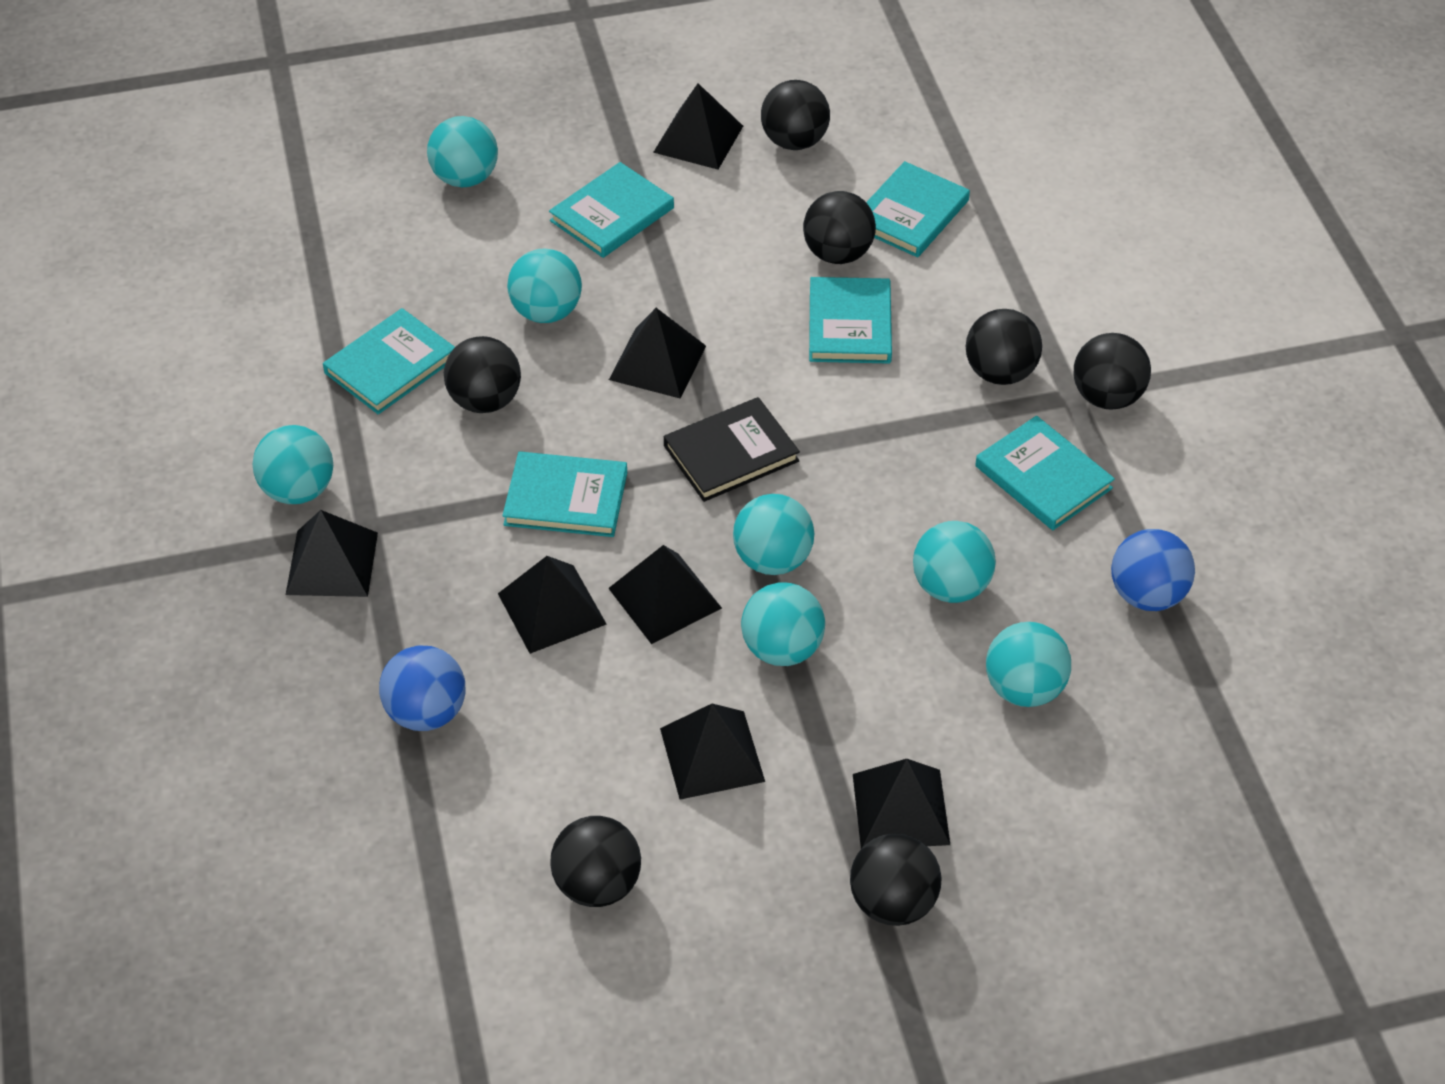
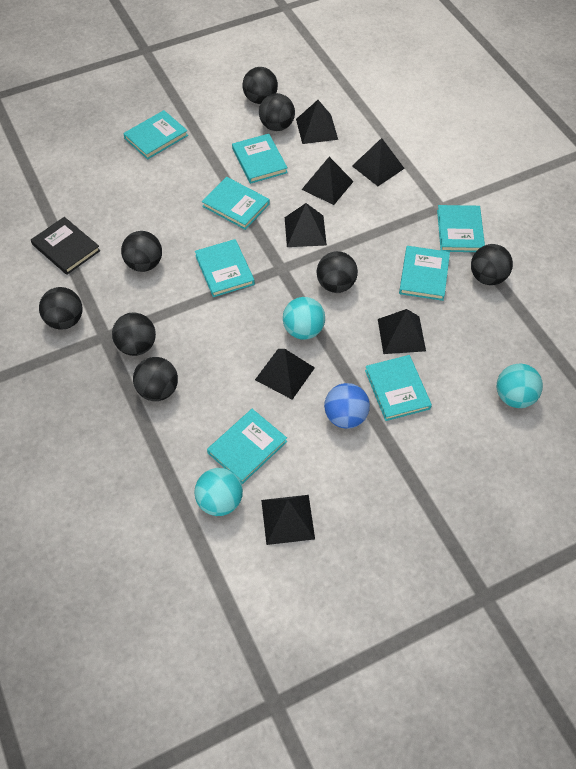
black ball: [444,336,521,413] [550,816,641,907] [761,80,830,150] [803,191,876,264] [850,833,942,926] [966,309,1042,385] [1074,333,1151,410] = 7 -> [39,287,83,330] [112,312,156,356] [121,231,162,272] [133,357,178,401] [242,67,278,104] [259,93,295,131] [316,251,358,293] [471,244,513,285] = 8
blue ball: [379,645,465,731] [1111,529,1195,611] = 2 -> [324,383,370,429] = 1
turquoise ball: [253,425,333,504] [427,116,498,187] [507,249,582,323] [733,494,814,575] [741,582,825,666] [913,521,996,603] [986,622,1071,707] = 7 -> [195,468,243,516] [283,297,325,340] [497,364,543,408] = 3
turquoise book: [323,308,455,414] [502,451,627,537] [549,162,674,258] [809,277,892,364] [866,161,970,257] [975,416,1115,530] = 6 -> [123,110,188,160] [195,239,255,297] [202,177,270,230] [207,409,287,484] [232,134,288,184] [365,355,432,421] [399,246,450,301] [437,205,485,252] = 8

